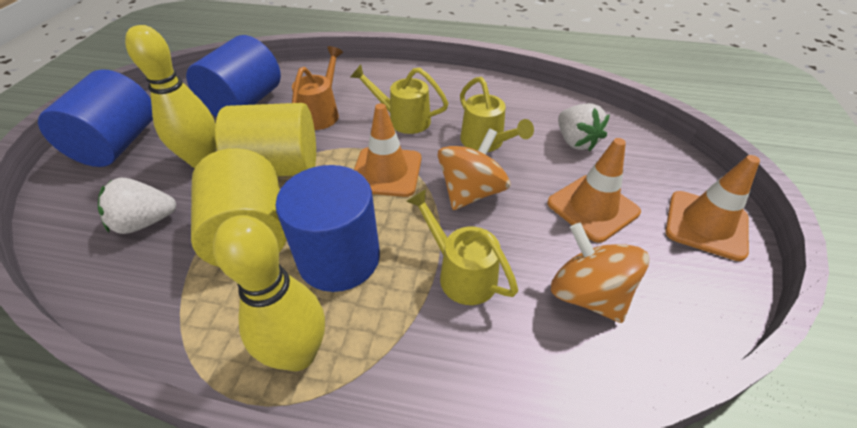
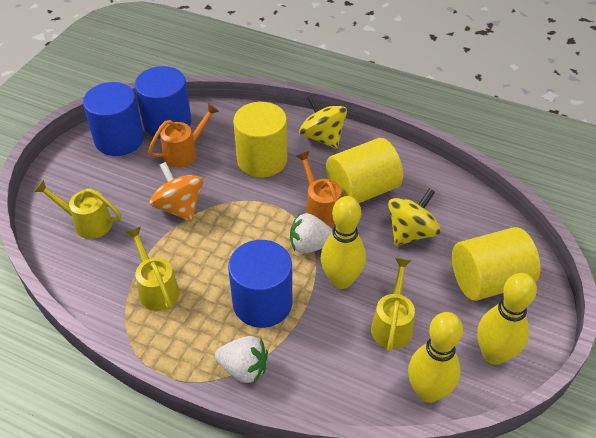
orange spinning top: [438,128,510,210] [551,223,649,323] = 2 -> [150,162,203,222] = 1
orange traffic cone: [354,103,421,197] [547,138,641,243] [666,155,760,261] = 3 -> none = 0
orange watering can: [292,46,343,130] = 1 -> [148,103,219,167] [296,151,342,227] = 2
yellow bowling pin: [125,25,216,168] [213,215,325,371] = 2 -> [321,196,366,289] [408,312,463,403] [477,273,537,365] = 3
yellow cylinder: [191,148,287,267] [215,103,316,176] = 2 -> [233,102,287,177] [326,138,403,203] [452,227,540,301] = 3
yellow spinning top: none = 0 -> [299,94,347,149] [388,188,441,246] = 2

